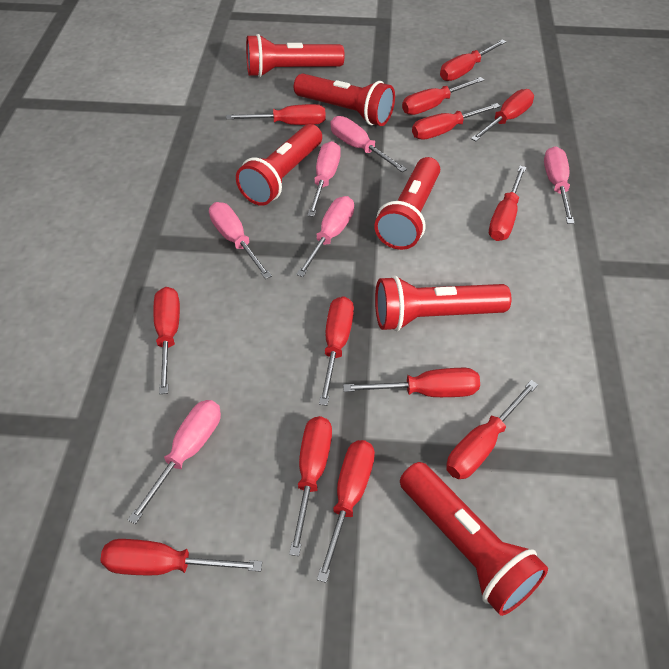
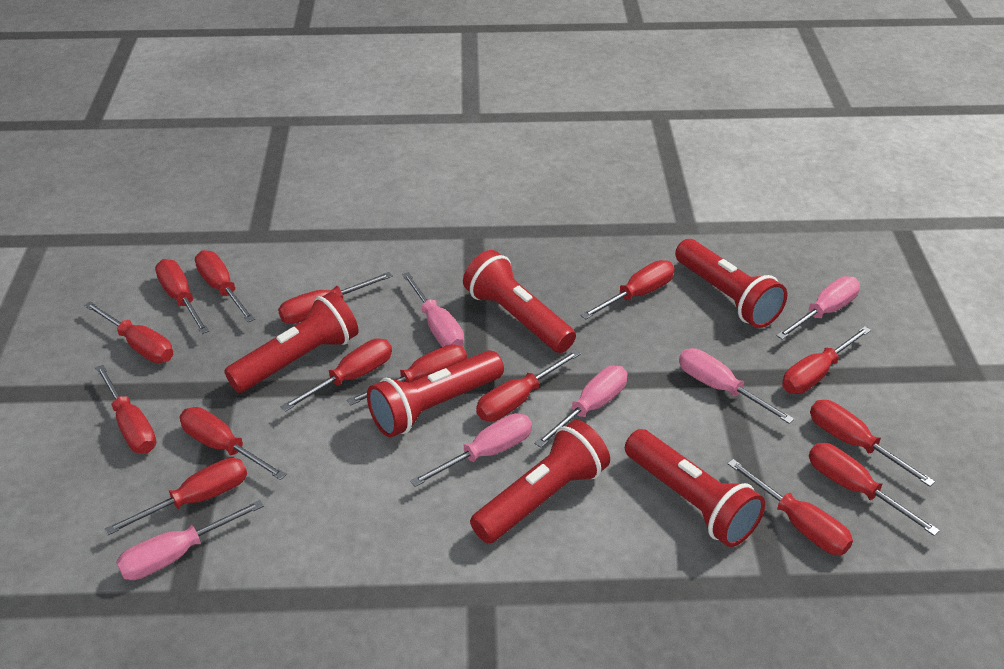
red screwdriver: [101,539,262,575] [153,287,180,394] [226,104,326,125] [289,416,332,556] [317,440,375,583] [319,296,354,406] [343,368,480,397] [402,77,484,115] [412,103,501,140] [440,39,506,81] [446,380,538,479] [471,89,534,141] [489,166,526,241] = 13 -> [84,301,174,363] [95,365,156,453] [104,458,247,535] [155,259,209,334] [179,407,287,480] [195,250,255,322] [278,272,393,324] [280,339,392,412] [347,344,467,405] [476,350,580,421] [580,260,675,320] [727,459,853,555] [782,326,871,394] [809,443,940,536] [810,400,935,487] = 15

